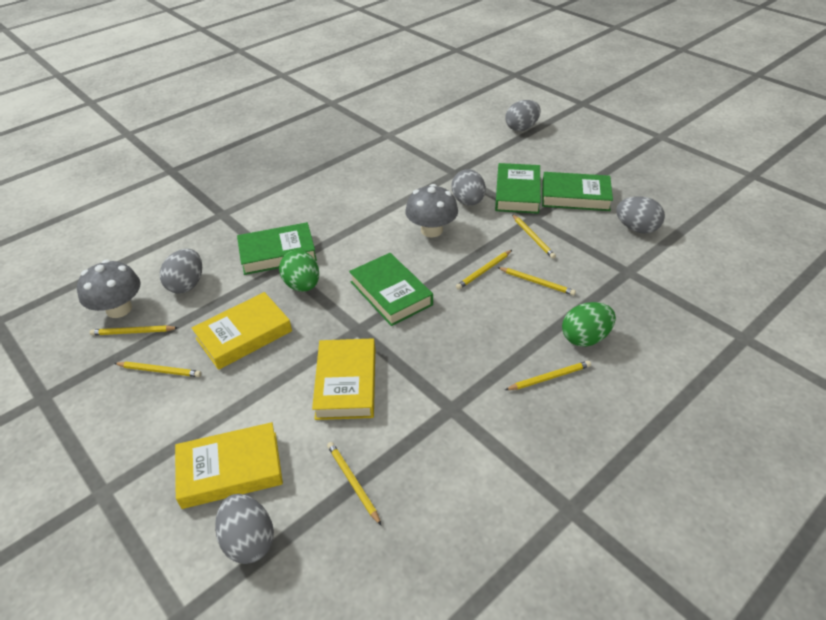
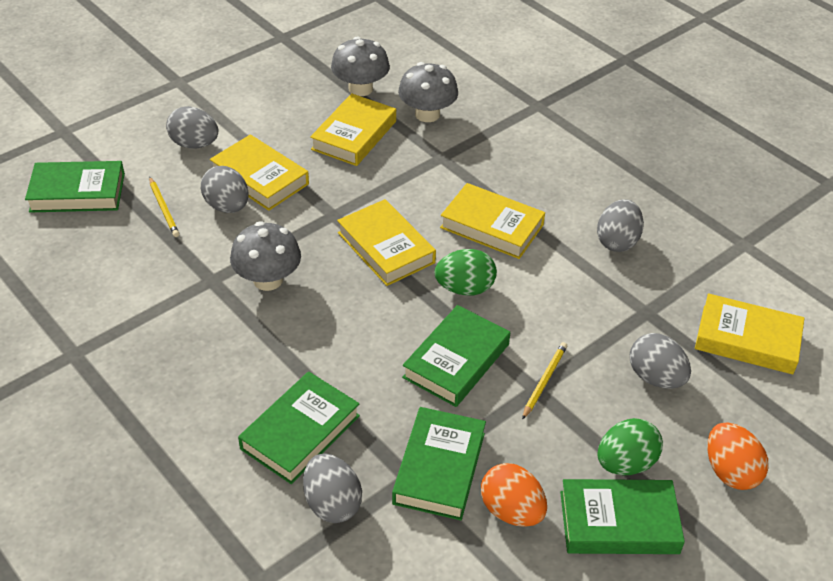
green book: [237,222,317,275] [349,253,433,326] [495,163,541,214] [542,172,613,211] = 4 -> [25,161,125,212] [238,371,360,484] [392,407,486,520] [402,305,510,407] [560,479,685,554] = 5
grey mushroom: [77,260,140,318] [405,184,458,238] = 2 -> [230,221,301,291] [331,37,390,96] [398,62,458,122] = 3
orange egg: none = 0 -> [481,463,547,527] [708,422,769,490] = 2
yellow book: [175,422,283,509] [192,292,292,370] [312,338,375,420] = 3 -> [210,134,309,211] [310,93,396,166] [337,199,436,286] [440,183,545,259] [695,293,805,374] = 5
yellow pencil: [90,325,178,335] [114,362,201,377] [327,442,382,526] [456,250,512,290] [497,267,576,296] [505,361,591,390] [512,214,556,259] = 7 -> [149,177,180,237] [522,342,567,420] = 2

